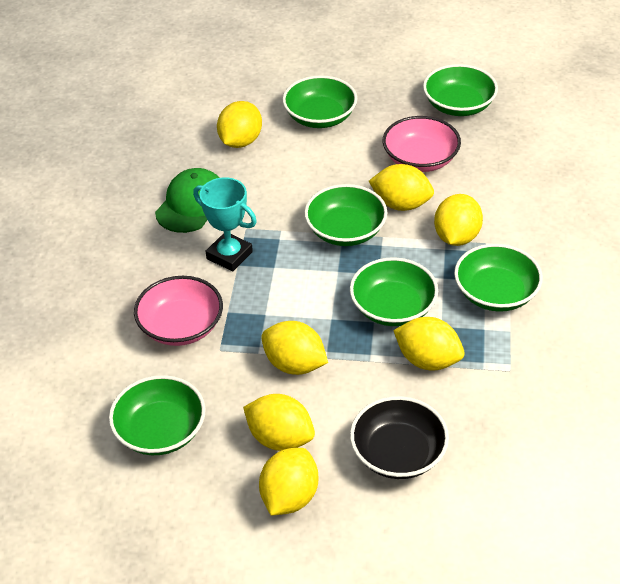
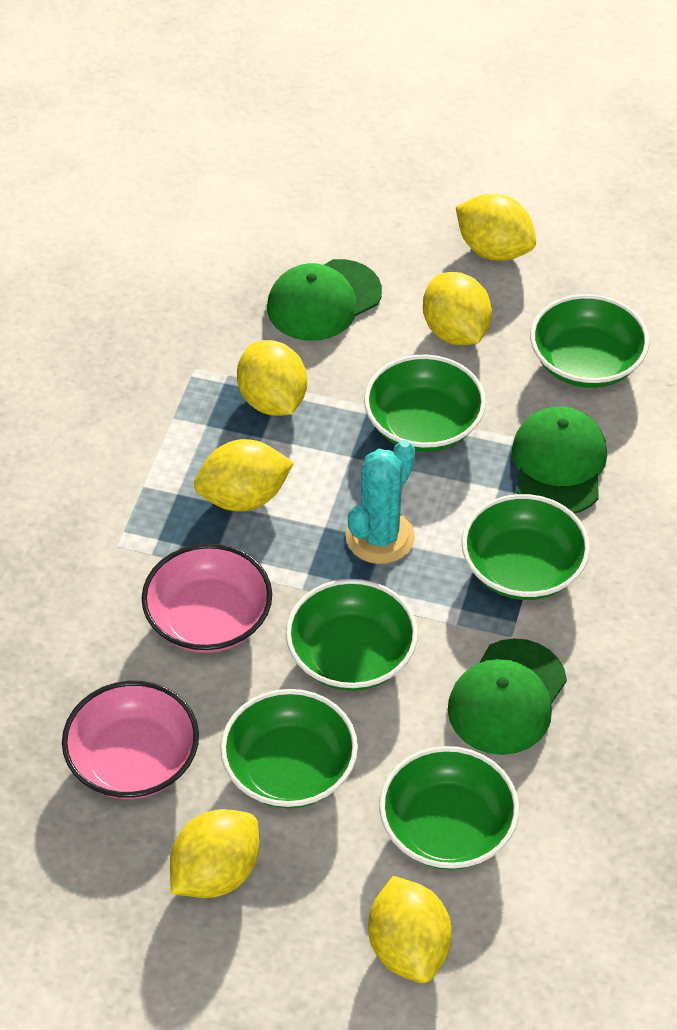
black bowl: [350,396,449,479] = 1 -> none = 0
green cap: [155,168,220,233] = 1 -> [267,259,382,341] [448,638,567,755] [512,406,607,514] = 3
turquoise cactus: none = 0 -> [346,440,415,564] = 1
turquoise trophy: [193,177,257,272] = 1 -> none = 0
yellow lemon: [217,101,262,148] [243,394,315,451] [259,448,318,516] [261,321,328,375] [369,164,434,211] [393,317,464,370] [434,194,483,246] = 7 -> [170,809,259,898] [194,439,294,512] [237,340,307,416] [368,876,452,983] [423,272,492,345] [456,193,536,261] = 6

